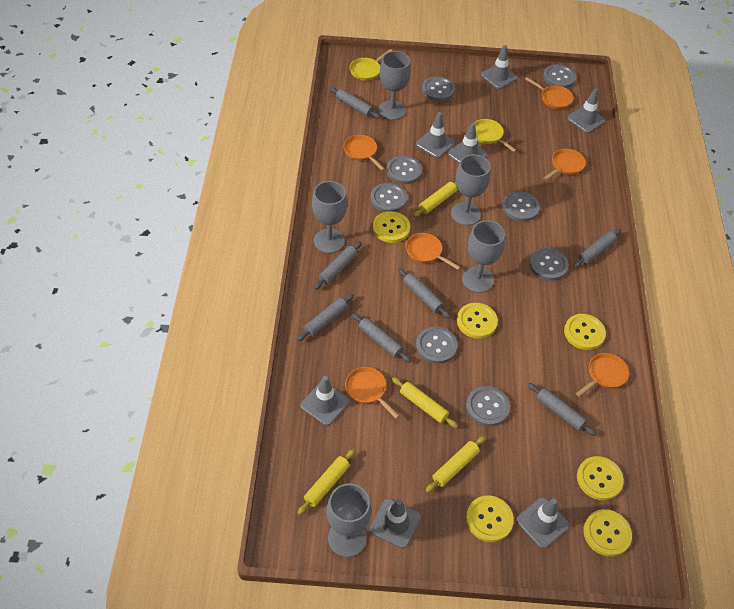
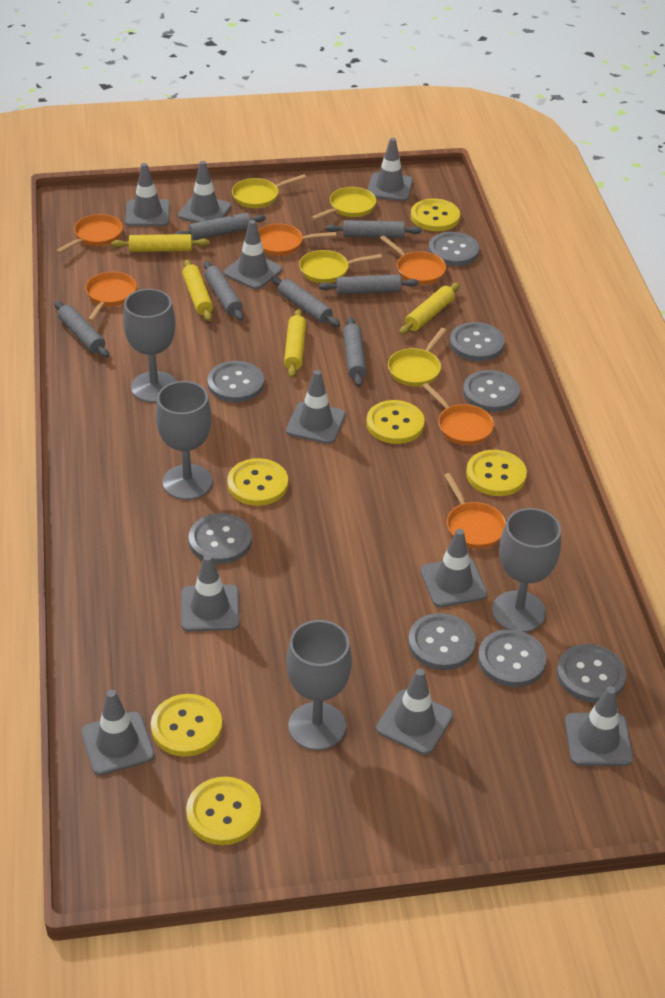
grey goblet: [312,181,347,253] [326,484,371,557] [378,51,411,120] [451,154,491,226] [462,220,505,293] = 5 -> [123,289,177,403] [155,381,212,500] [286,620,352,750] [492,508,561,632] = 4
grey traffic cone: [300,376,350,426] [370,498,421,549] [416,112,455,158] [448,123,487,163] [481,45,518,89] [516,497,570,549] [567,88,606,133] = 7 -> [81,690,155,775] [125,163,170,226] [178,161,231,223] [181,554,240,632] [224,220,282,289] [286,370,346,444] [367,138,413,201] [376,669,453,755] [420,529,487,607] [565,686,633,766] = 10
yellow pan: [350,49,392,80] [474,119,516,152] = 2 -> [232,174,306,208] [299,250,382,283] [311,187,376,220] [388,328,447,386] = 4

